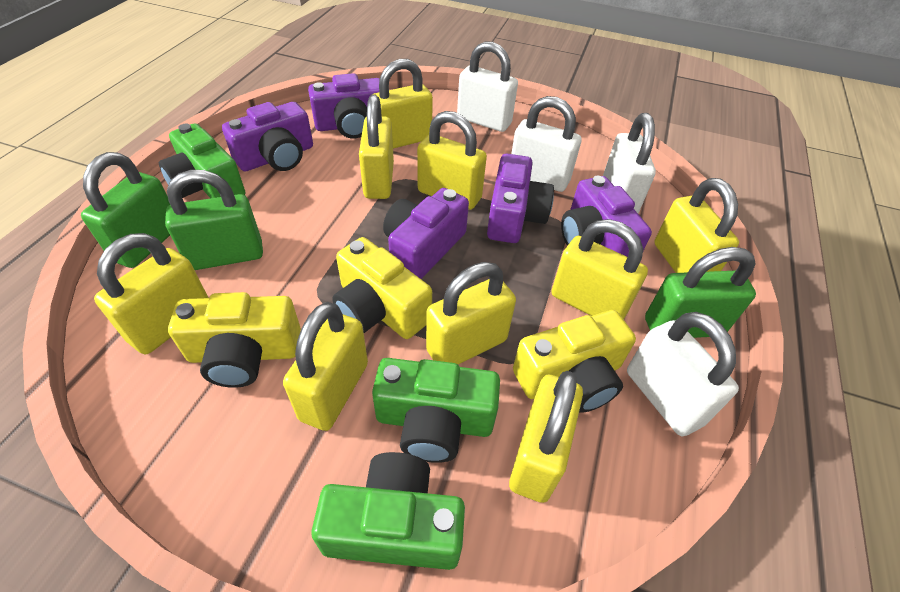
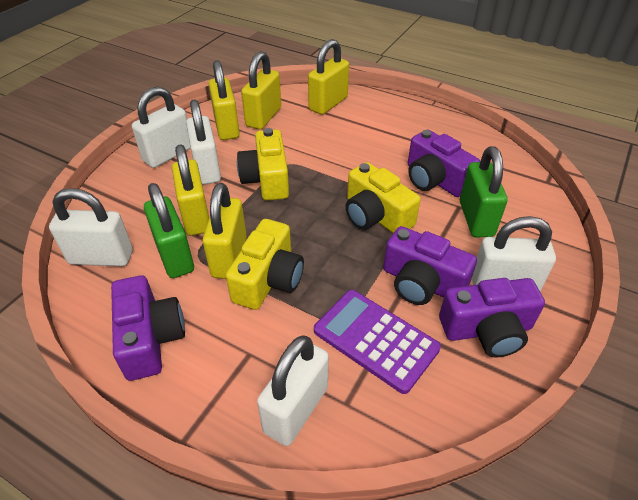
green camera: [158,123,245,198] [311,452,465,570] [372,358,500,463] = 3 -> none = 0
green padlock: [81,152,170,268] [165,170,263,270] [645,247,756,338] = 3 -> [144,183,194,278] [460,146,507,238] = 2
purple calculator: none = 0 -> [314,290,441,394] = 1
purple camera: [222,102,313,171] [308,73,380,139] [383,188,469,279] [487,154,554,243] [561,176,652,257] = 5 -> [111,275,185,381] [383,226,477,305] [408,130,480,197] [439,278,545,358] = 4
white padlock: [457,41,518,132] [511,96,581,192] [603,113,656,213] [627,312,739,436] = 4 -> [49,188,133,266] [132,87,191,168] [186,99,221,185] [257,335,329,446] [472,216,556,292] = 5
yellow padlock: [94,233,209,355] [283,302,368,431] [359,94,394,199] [374,59,433,149] [417,111,487,210] [426,262,516,365] [509,371,583,503] [551,219,648,319] [654,178,739,273] = 9 -> [172,145,209,236] [203,183,247,279] [209,60,240,140] [241,51,281,129] [308,39,349,115] = 5

